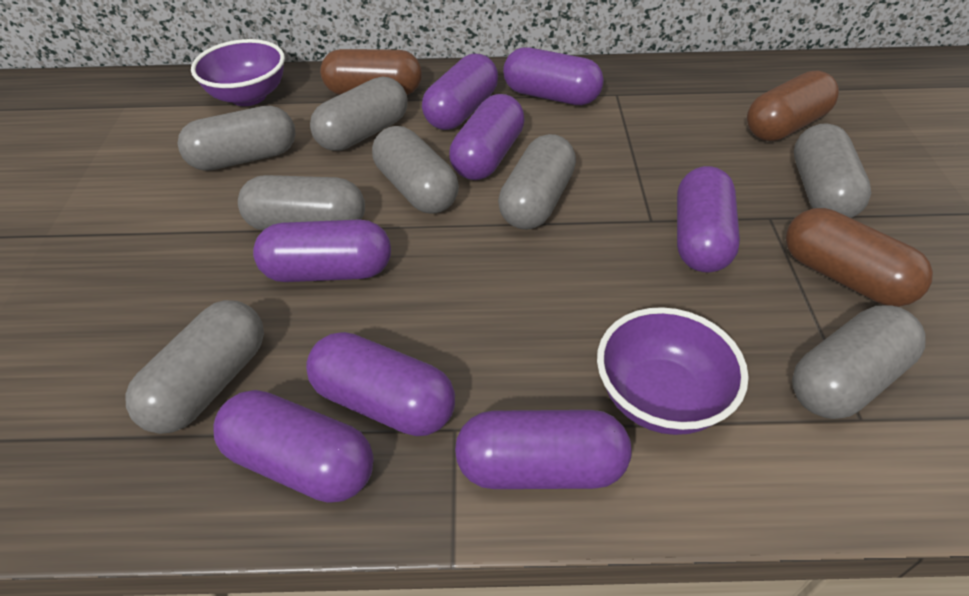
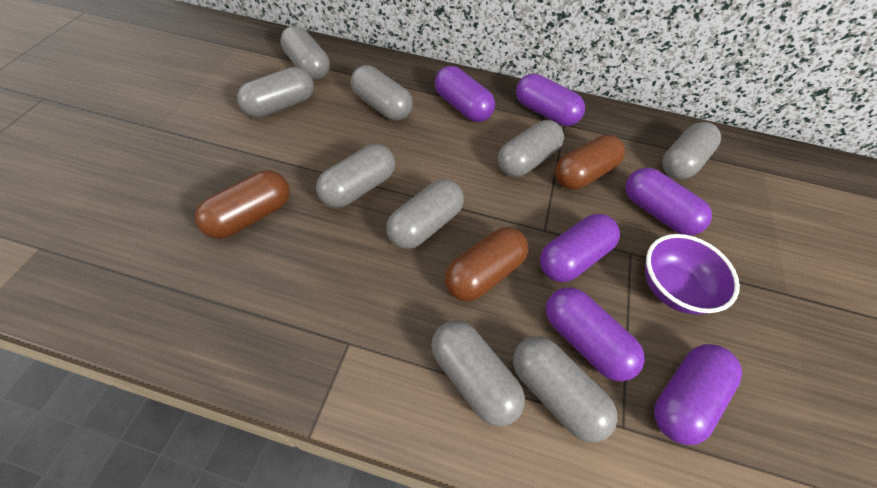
grey capsule: [125,300,264,434] [177,106,296,171] [238,175,365,230] [310,77,408,151] [372,126,459,214] [498,134,576,230] [792,305,925,419] [794,123,871,218] = 8 -> [237,67,314,118] [280,26,330,80] [316,144,395,208] [351,65,413,121] [386,179,464,249] [431,320,525,427] [498,120,564,177] [513,336,618,443] [662,122,721,179] = 9
purple bowl: [191,39,285,106] [597,307,749,435] = 2 -> [645,234,740,315] = 1
purple capsule: [213,390,374,503] [253,219,391,282] [306,332,455,436] [422,53,498,130] [449,94,525,180] [455,410,632,489] [503,47,604,105] [677,166,740,272] = 8 -> [435,66,495,122] [516,74,585,126] [540,214,620,282] [546,287,645,381] [625,168,712,235] [654,344,742,445] = 6

